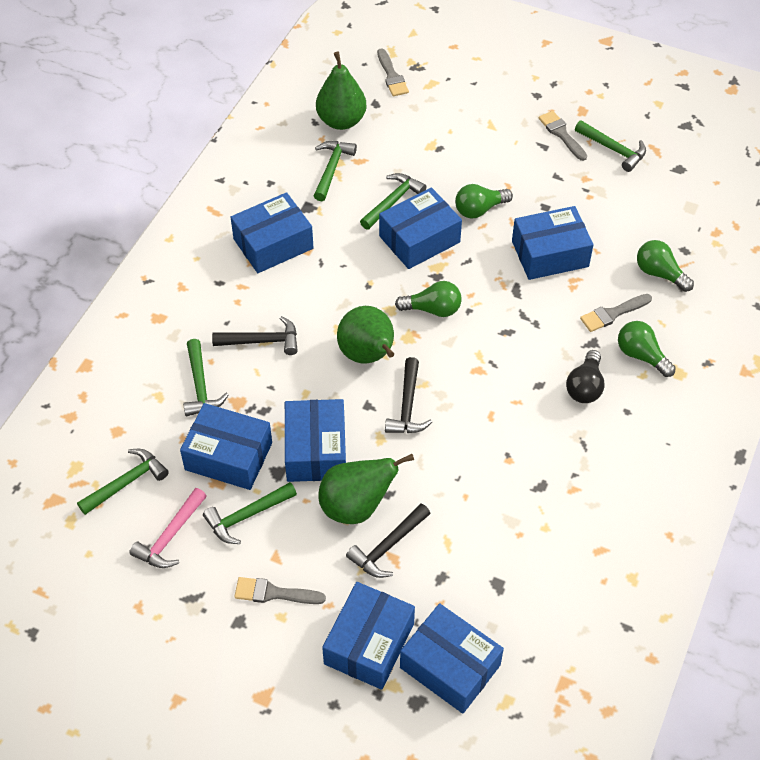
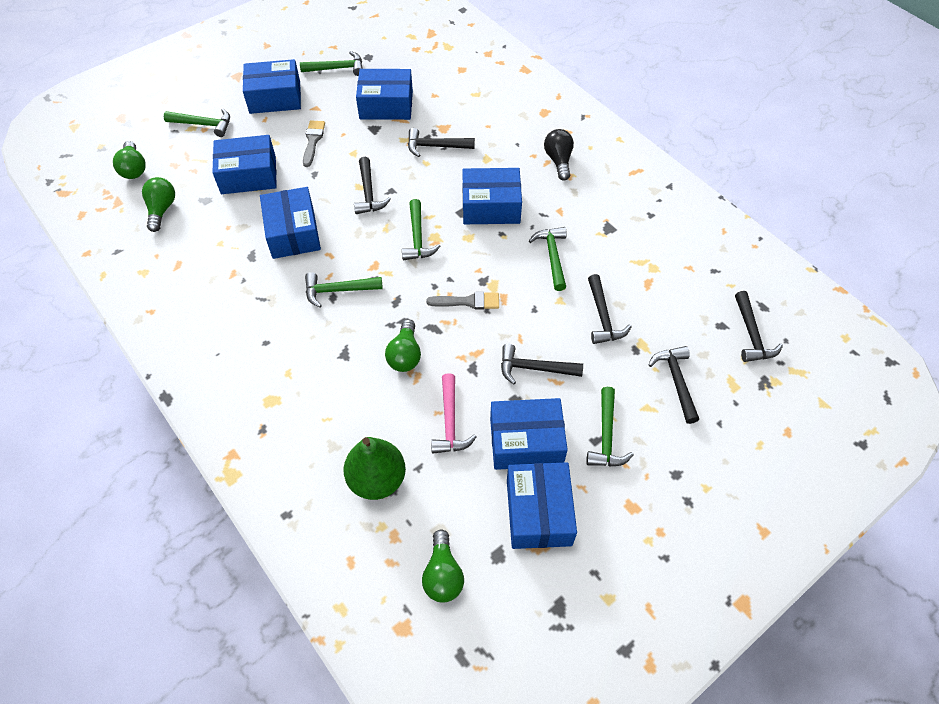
black hammer: [212,316,298,355] [346,503,431,578] [385,357,432,433] = 3 -> [354,157,391,214] [408,128,475,157] [501,344,583,385] [588,274,632,344] [648,346,699,424] [735,291,783,362] = 6
green pear: [316,51,367,130] [318,454,414,524] [337,306,394,364] = 3 -> [344,437,406,500] = 1
grey brush: [234,577,326,604] [377,48,409,96] [539,111,587,161] [580,294,652,332] = 4 -> [303,121,325,167] [426,291,499,310] = 2

